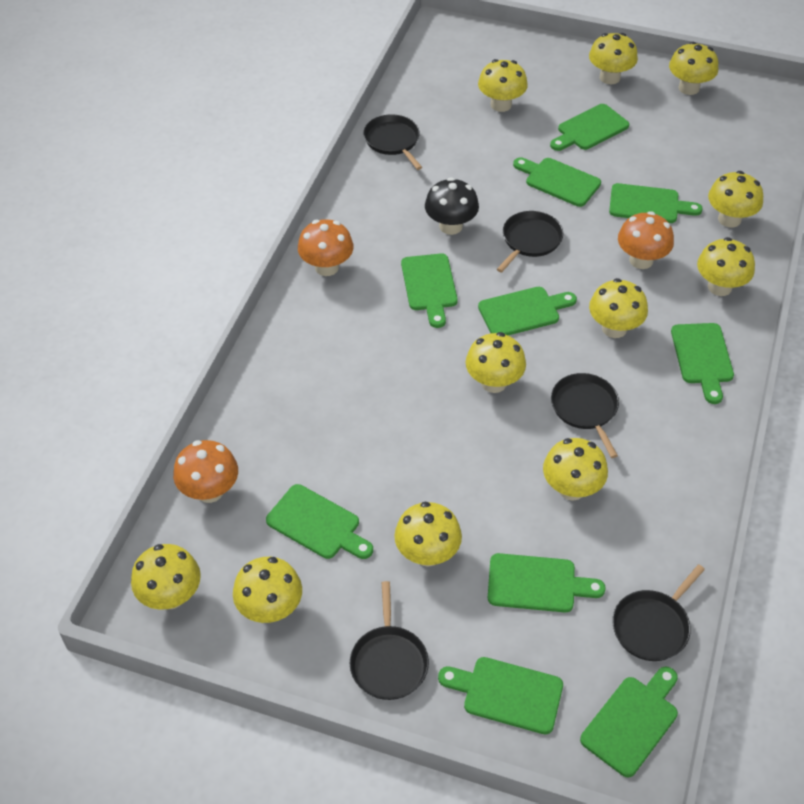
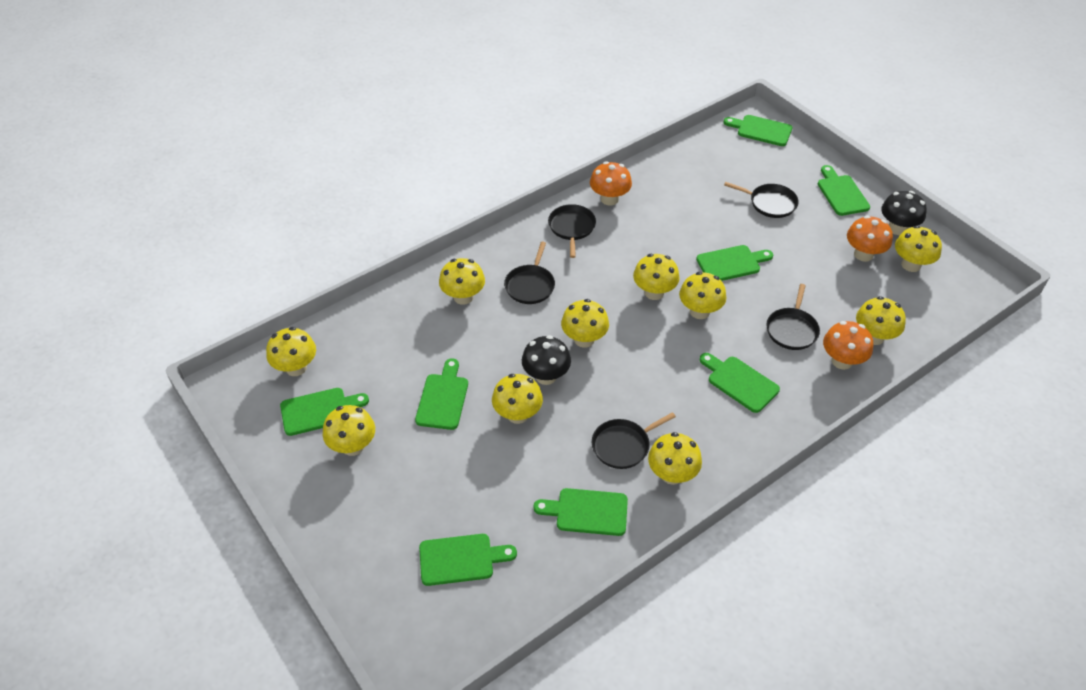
black mushroom: [425,177,479,235] = 1 -> [522,335,571,385] [881,191,927,235] = 2
green cutting board: [266,484,373,559] [401,253,458,328] [438,657,563,734] [478,287,577,335] [488,553,606,612] [513,157,601,207] [550,104,629,151] [580,667,678,777] [609,183,703,223] [671,323,734,404] = 10 -> [280,388,369,436] [415,358,468,430] [419,534,517,586] [533,488,628,536] [696,245,773,281] [700,353,780,413] [724,115,792,146] [818,165,870,216] = 8
yellow mushroom: [131,544,201,609] [233,557,302,623] [394,502,462,567] [466,332,526,393] [478,59,528,112] [543,438,608,501] [589,33,638,84] [589,278,648,338] [669,42,718,95] [697,237,755,296] [708,171,763,227] = 11 -> [266,327,316,376] [323,405,375,456] [439,258,485,305] [492,374,543,424] [561,299,609,348] [633,254,679,300] [648,432,702,485] [679,272,726,319] [856,296,906,345] [895,225,942,272] = 10

